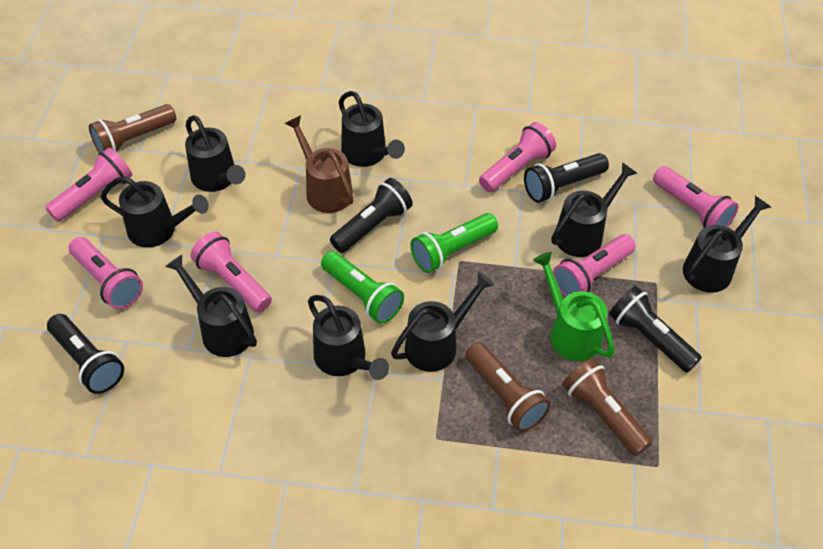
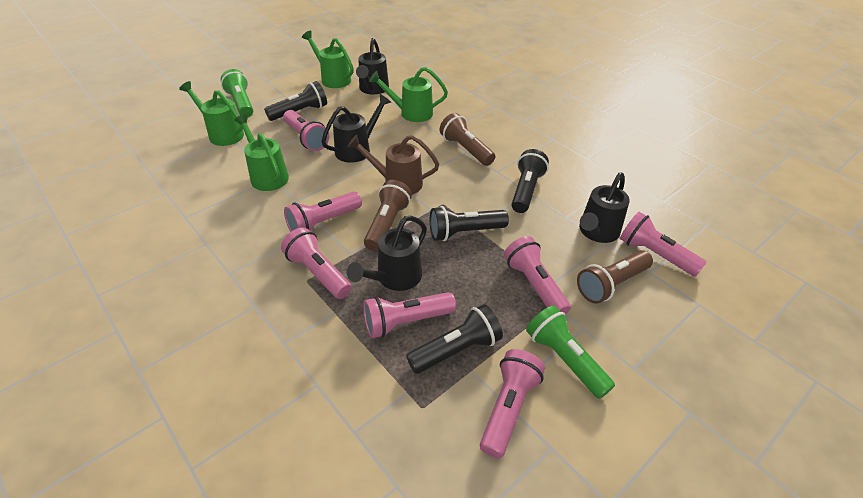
black watering can: [101,176,209,248] [165,255,257,357] [185,115,246,192] [308,295,389,380] [339,91,405,167] [391,272,494,372] [551,162,637,257] [683,196,771,293] = 8 -> [321,94,391,163] [347,216,427,291] [356,38,389,94] [579,173,630,243] = 4
green watering can: [533,252,615,361] = 1 -> [179,81,244,146] [234,114,289,191] [302,31,354,88] [369,67,448,122] = 4
pink flashlight: [45,148,132,222] [69,237,143,309] [191,231,272,313] [479,122,556,192] [553,234,636,297] [653,166,738,228] = 6 -> [281,227,352,299] [283,110,329,151] [284,191,362,232] [363,292,456,338] [480,349,545,458] [504,236,571,314] [620,212,707,277] = 7

